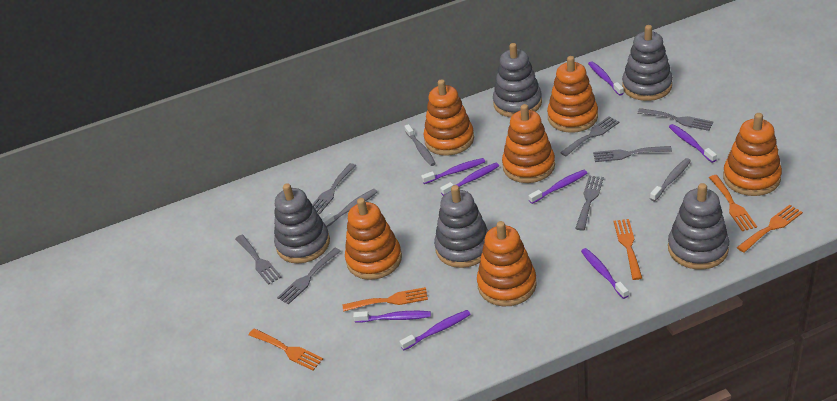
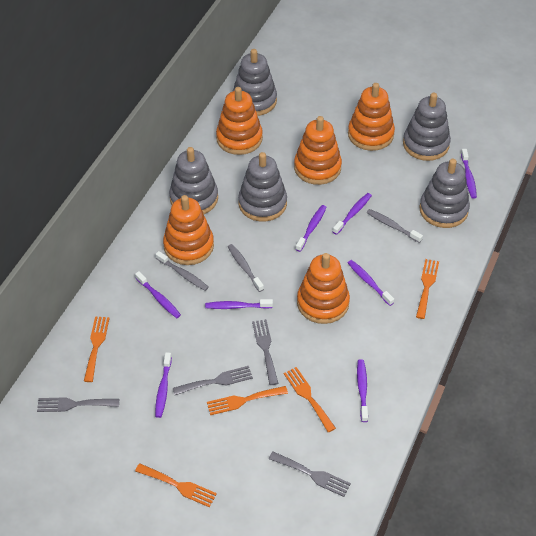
grey fork: [235,235,282,285] [277,248,341,305] [312,163,356,215] [560,116,620,156] [575,175,604,231] [593,146,672,162] [637,108,713,131] = 7 -> [37,397,119,412] [173,366,253,395] [252,319,278,385] [269,452,351,497] = 4
orange stacking toy: [345,198,402,280] [423,79,474,156] [477,221,537,307] [502,104,555,183] [547,56,598,133] [723,113,782,196] = 6 -> [163,195,214,265] [216,87,263,155] [294,116,342,185] [297,253,350,324] [348,83,395,151] = 5

